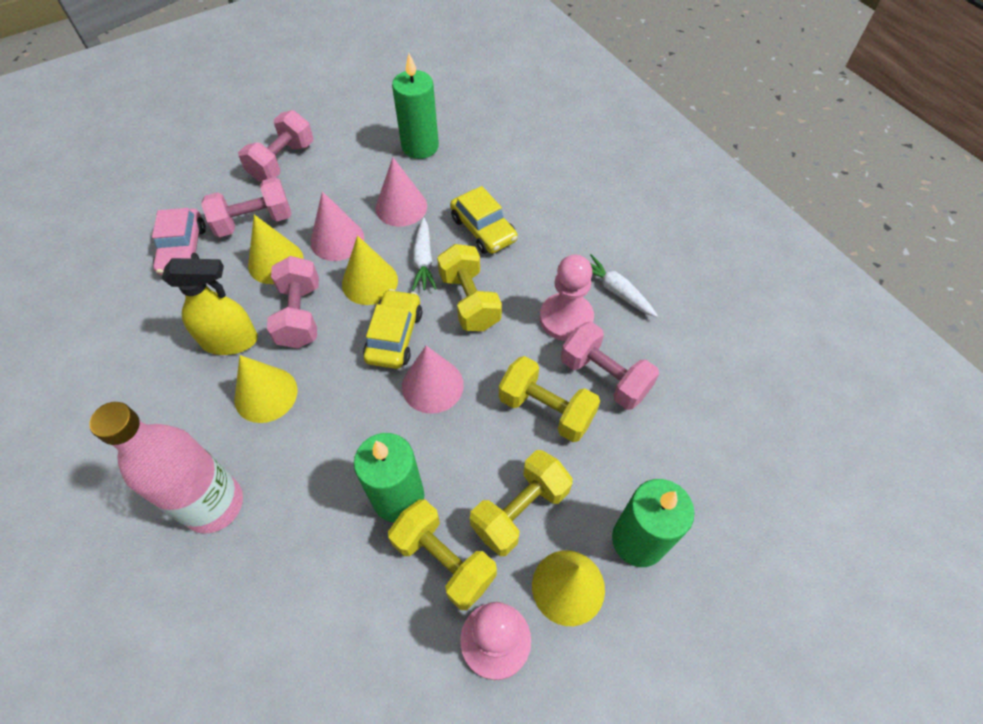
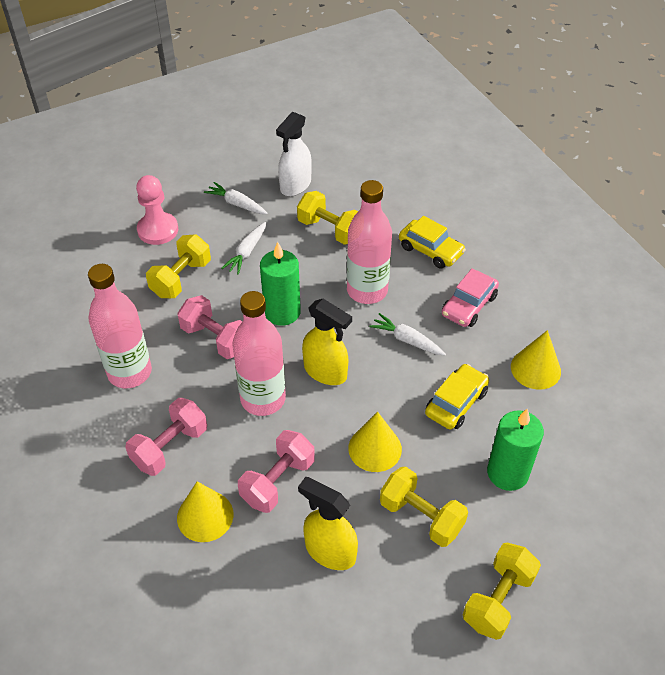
green candle: [354,433,424,522] [392,54,439,159] [612,479,695,567] = 3 -> [260,242,301,326] [487,408,544,491] = 2
pink bottle: [90,402,243,534] = 1 -> [88,264,152,388] [232,291,286,416] [347,180,392,304] = 3
pink cone: [310,191,364,261] [375,157,427,227] [402,346,464,414] = 3 -> none = 0
pink dumbbell: [201,177,291,237] [238,110,313,182] [267,256,319,348] [561,322,659,410] = 4 -> [125,398,207,476] [177,295,243,359] [238,430,315,513] = 3
pink pawn: [460,602,531,680] [540,255,594,341] = 2 -> [136,175,178,245] = 1
white carrot: [412,218,437,291] [590,254,658,317] = 2 -> [204,182,267,214] [221,222,266,275] [369,313,446,355] = 3
white spray bottle: none = 0 -> [276,112,312,196] = 1
yellow cone: [234,355,298,423] [248,215,304,284] [342,235,398,305] [532,550,605,626] = 4 -> [177,482,233,542] [348,412,402,472] [511,330,561,390] = 3
yellow spray bottle: [162,258,258,355] = 1 -> [298,477,358,570] [302,299,352,385] = 2

